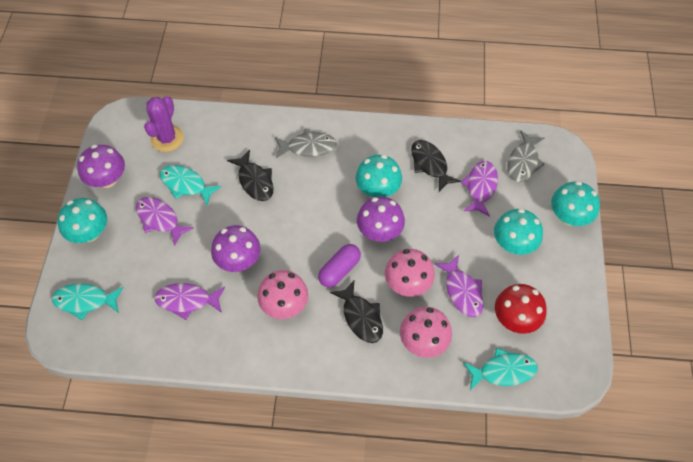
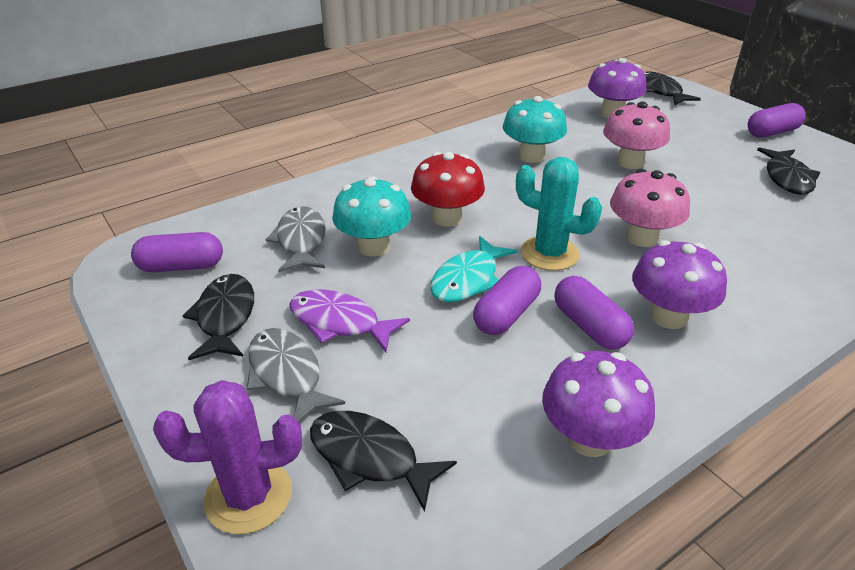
black fish: [227,150,273,201] [330,281,383,343] [411,140,461,192] = 3 -> [183,274,254,360] [310,411,457,512] [644,71,701,105] [757,147,821,195] = 4
pink mushroom: [257,270,308,319] [385,249,435,297] [400,307,452,358] = 3 -> [603,101,670,169] [610,169,690,247] = 2
purple capsule: [318,244,361,287] = 1 -> [131,232,223,272] [473,266,541,335] [554,276,634,350] [748,103,806,138] = 4
purple fish: [136,197,194,246] [154,283,225,320] [434,255,483,317] [461,161,498,217] = 4 -> [289,289,410,352] = 1
turquoise cactus: none = 0 -> [516,157,602,271] = 1
turquoise fish: [52,283,123,320] [160,165,222,205] [463,348,538,391] = 3 -> [430,236,518,302] = 1
turquoise mushroom: [57,198,107,243] [356,155,402,197] [494,209,543,255] [551,181,600,226] = 4 -> [332,176,411,256] [503,96,567,163] = 2

